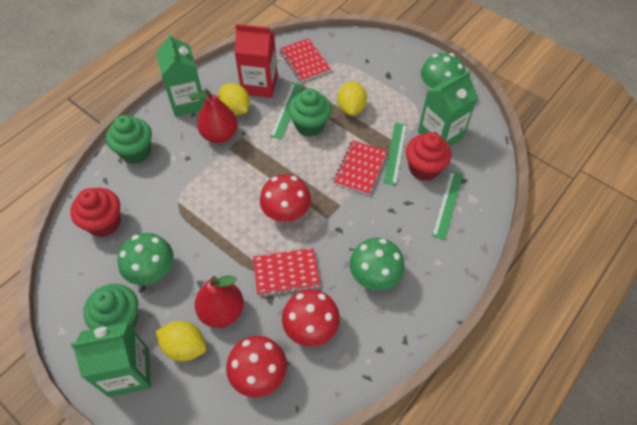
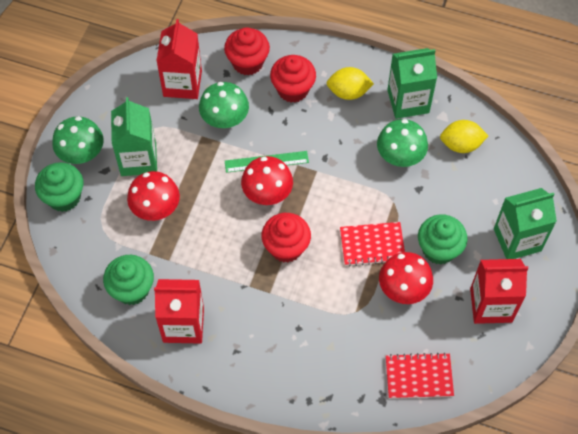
green ruler: [270,83,303,139] [383,123,407,185] [432,171,463,240] = 3 -> [225,151,309,173] = 1
red carton: [234,24,278,98] = 1 -> [154,279,204,344] [157,19,202,99] [470,259,528,324] = 3
red cupcake: [70,188,121,237] [406,132,451,181] = 2 -> [224,27,270,76] [262,213,311,262] [270,55,316,103] = 3
red notebook: [253,248,320,297] [280,38,331,82] [333,140,387,195] = 3 -> [340,222,405,267] [386,353,454,399] = 2
red pear: [188,88,238,143] [195,275,244,328] = 2 -> none = 0
yellow lemon: [156,321,207,361] [218,83,250,115] [337,82,367,116] = 3 -> [327,67,374,100] [440,120,488,153] = 2

